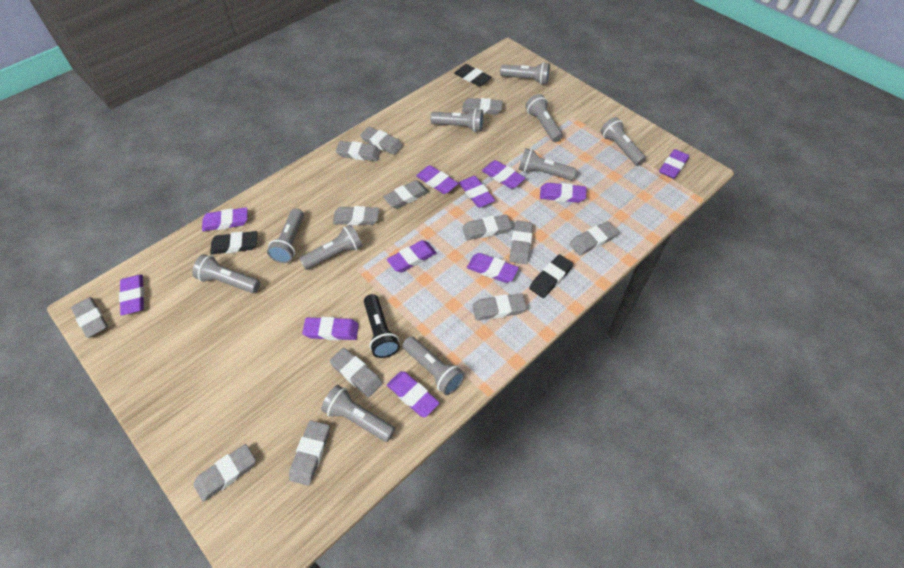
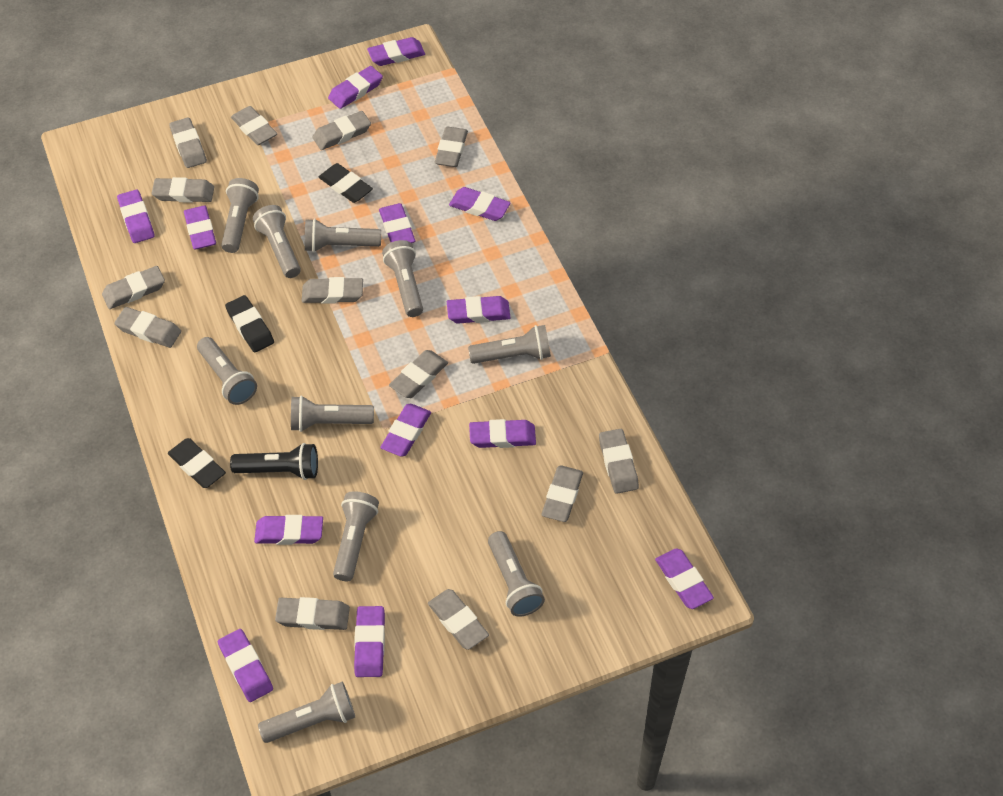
purple eraser: [119,275,144,315] [202,207,247,231] [302,317,359,340] [387,240,436,273] [387,371,440,418] [416,165,459,194] [459,176,495,208] [467,253,519,283] [482,160,525,189] [540,183,586,203] [659,149,689,179] = 11 -> [117,189,155,243] [184,206,216,250] [218,629,273,702] [254,515,323,545] [328,66,383,109] [354,606,385,677] [367,37,425,66] [379,203,415,243] [380,404,431,457] [447,296,511,324] [449,187,511,221] [469,419,536,448] [655,548,714,609] = 13

